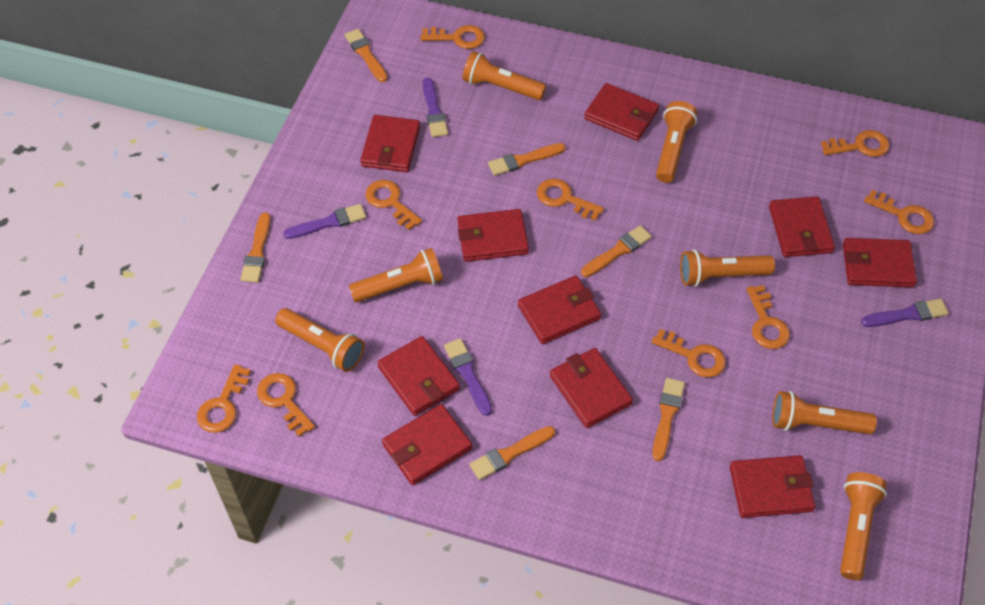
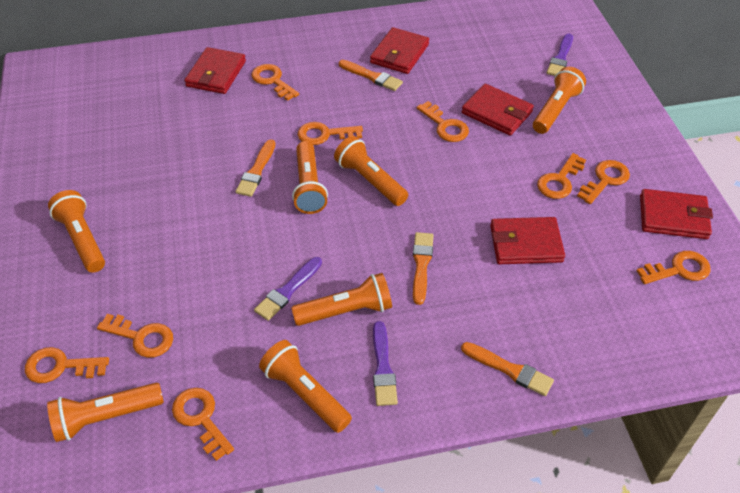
orange brush: [240,212,271,283] [345,29,387,82] [469,426,555,480] [488,143,566,176] [581,225,652,277] [652,378,685,461] = 6 -> [236,139,275,197] [339,60,403,91] [413,232,434,305] [461,342,554,396] = 4
purple brush: [283,204,366,239] [422,77,448,137] [444,338,492,416] [861,299,949,327] = 4 -> [254,257,322,321] [373,321,398,406] [547,34,573,76] = 3
red wallet: [360,115,420,172] [377,336,460,416] [382,404,472,485] [457,209,529,262] [518,276,601,344] [550,348,633,428] [584,83,659,141] [730,455,815,518] [769,196,835,257] [843,238,917,287] = 10 -> [185,47,246,94] [370,27,429,74] [461,84,534,135] [490,217,565,264] [640,189,713,239] = 5

